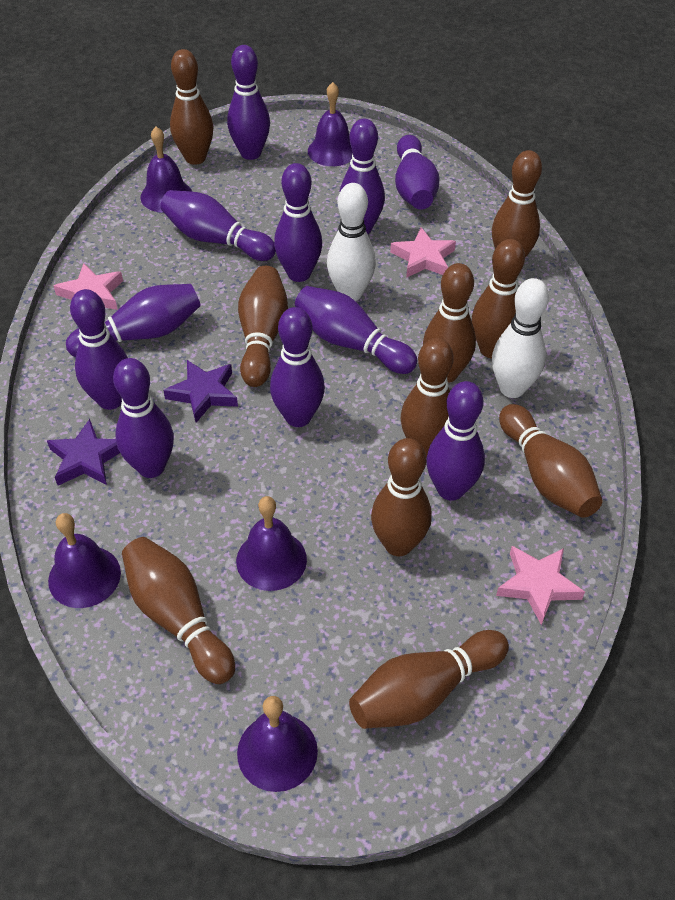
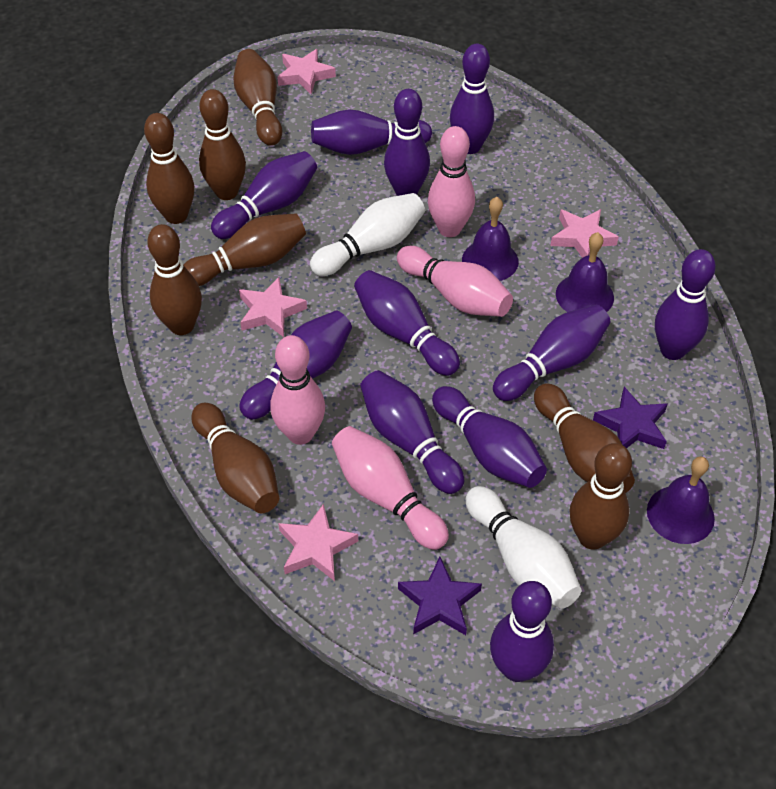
brown bowling pin: [122,537,235,684] [170,49,214,165] [238,266,288,387] [349,630,509,729] [371,438,432,556] [401,338,454,458] [423,263,476,383] [472,239,525,358] [492,150,542,258] [499,404,603,518] = 10 -> [144,113,194,224] [147,224,202,335] [184,213,306,286] [192,403,279,513] [199,89,246,200] [233,49,282,146] [534,383,635,493] [570,443,632,550] = 8
pink bowling pin: none = 0 -> [271,335,325,445] [332,426,449,550] [397,246,513,317] [428,126,475,237] = 4
pink star: [54,263,123,310] [390,227,456,278] [496,546,585,625] = 3 -> [239,277,307,337] [277,49,336,94] [278,504,358,581] [550,209,619,258] = 4
purple bell: [48,513,121,608] [140,127,192,213] [236,496,307,591] [237,696,318,792] [308,82,353,166] = 5 -> [462,197,519,281] [556,232,614,312] [647,456,715,544] = 3

